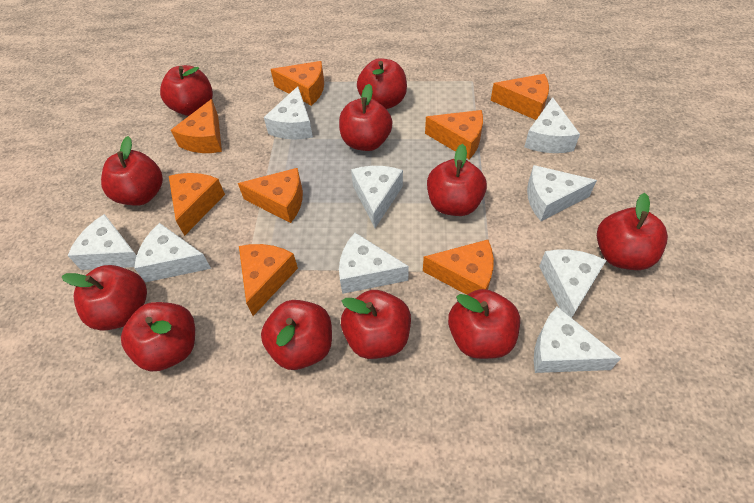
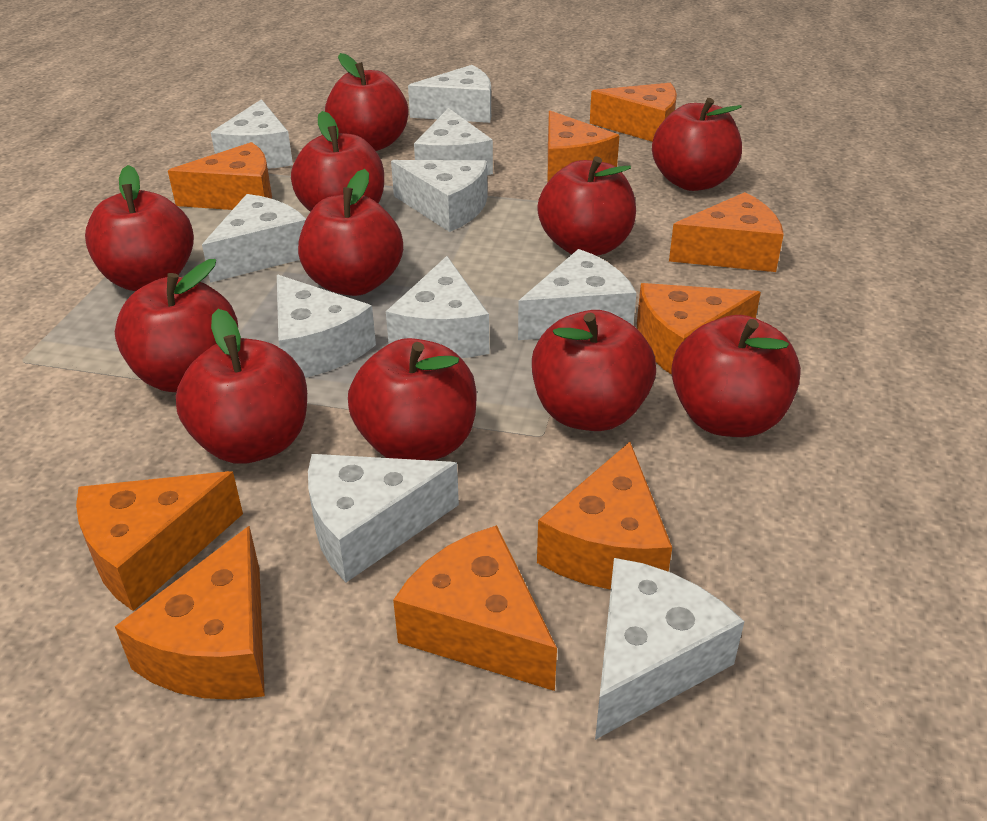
orange cheese: [169,173,225,236] [171,99,222,153] [238,168,303,223] [239,244,298,316] [271,61,324,106] [423,240,494,295] [425,110,483,159] [491,74,549,120] = 8 -> [76,471,243,611] [115,526,265,700] [168,142,272,210] [393,525,557,691] [537,442,672,590] [548,111,620,181] [590,83,677,142] [637,283,761,375] [669,192,784,272] = 9
white cheese: [68,214,137,270] [134,223,211,282] [264,86,313,139] [339,233,409,294] [351,166,403,228] [524,97,580,153] [527,165,597,221] [534,307,621,373] [539,250,606,318] = 9 -> [202,194,306,283] [211,99,293,169] [277,275,376,378] [308,454,459,582] [386,256,489,358] [391,160,488,232] [408,65,491,123] [414,108,493,175] [518,249,637,340] [595,558,745,740] = 10

